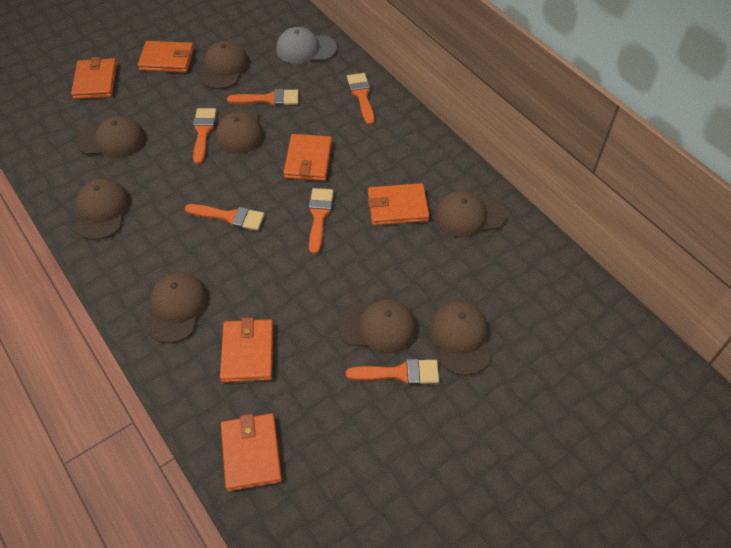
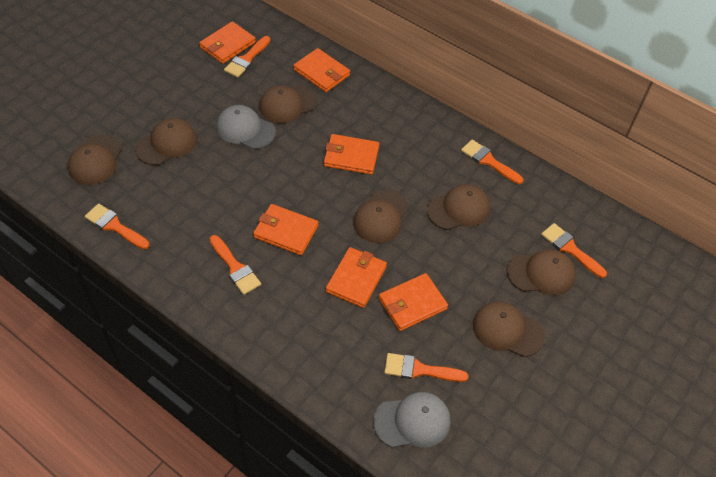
brown cap: [75,179,130,240] [77,116,145,158] [145,273,208,343] [199,41,249,89] [215,105,264,154] [337,299,416,354] [430,301,490,375] [435,191,507,238] = 8 -> [68,135,122,185] [135,118,197,165] [259,85,318,123] [353,190,408,243] [427,184,490,230] [473,301,545,357] [507,249,576,295] = 7
grey cap: [276,27,337,64] = 1 -> [216,105,276,149] [373,392,451,448] = 2

